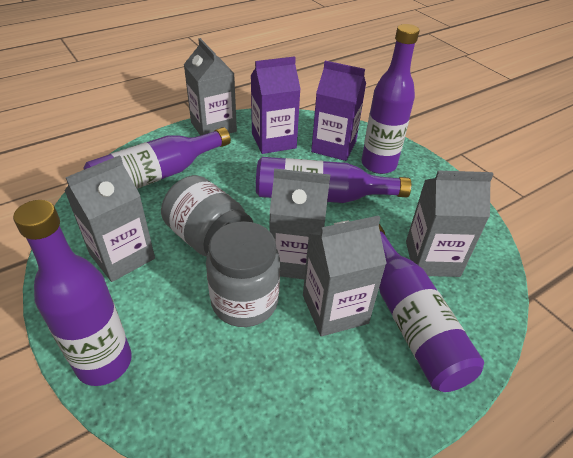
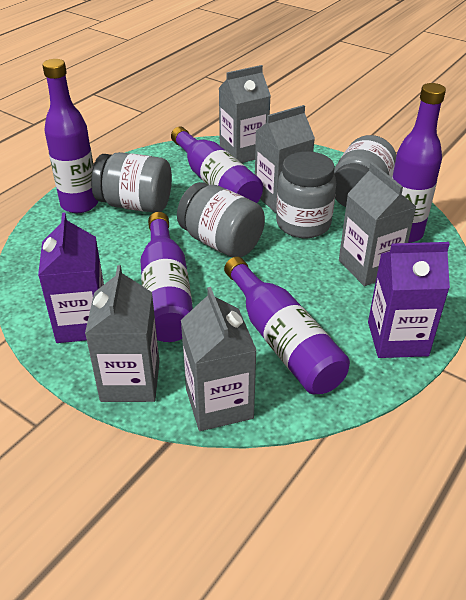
grey jar: [161,175,253,257] [206,221,280,327] = 2 -> [91,152,172,213] [177,182,265,258] [276,151,336,238] [334,135,396,207] = 4

